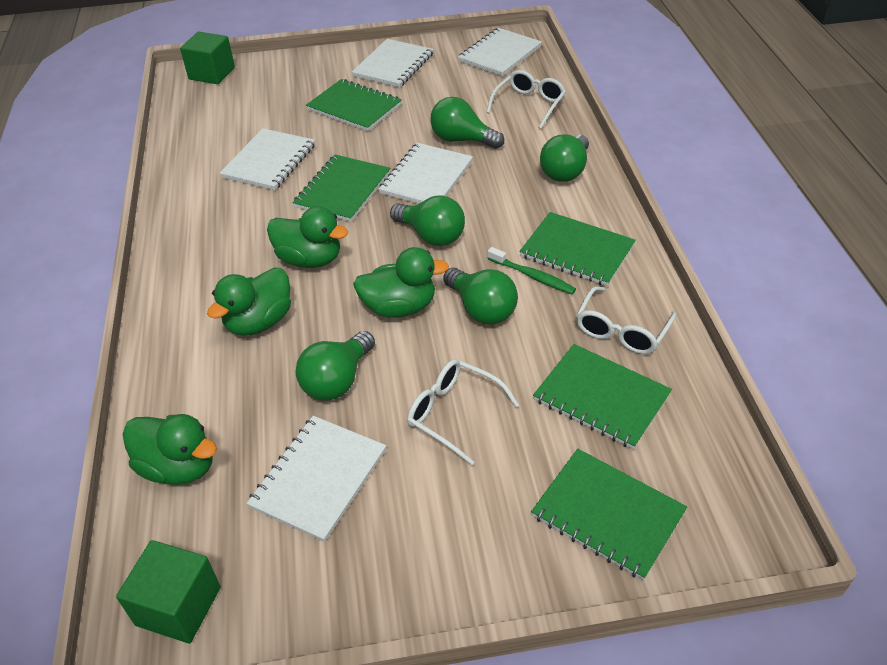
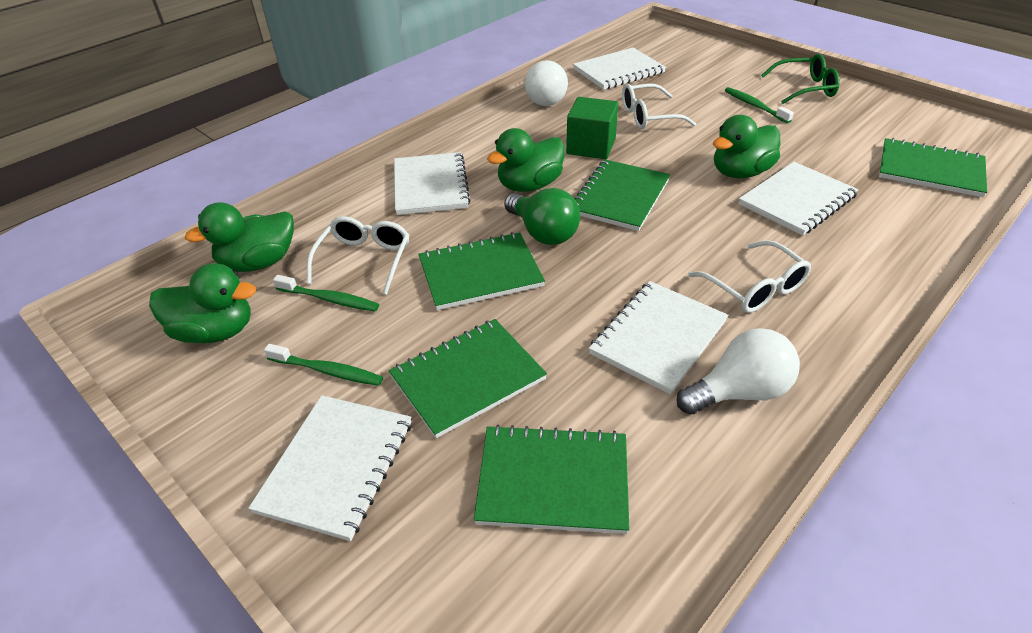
green cube: [116,540,221,643] [180,32,235,84] = 2 -> [566,97,619,159] = 1
green glasses: none = 0 -> [761,54,840,104] = 1
green light bulb: [296,331,375,401] [390,195,465,246] [430,97,504,149] [443,267,518,324] [540,134,589,182] = 5 -> [504,188,580,245] = 1
green toothbrush: [487,247,576,294] = 1 -> [264,344,383,386] [273,275,379,311] [725,87,794,123] = 3
white light bulb: none = 0 -> [525,60,568,106] [677,328,800,415] = 2

